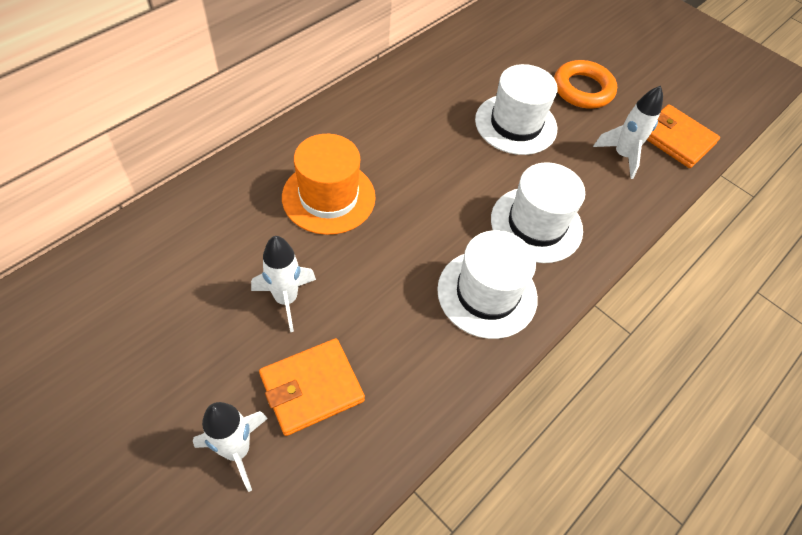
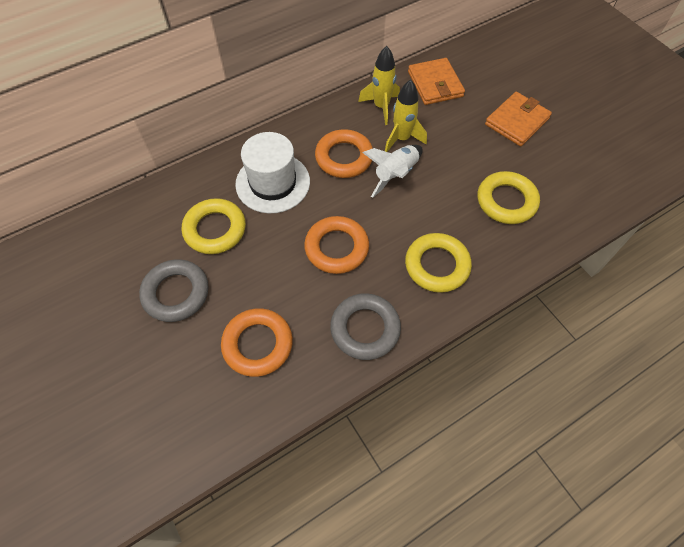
grey ring: none = 0 -> [139,259,208,322] [330,293,401,360] = 2
orange hat: [282,134,375,235] = 1 -> none = 0
orange ring: [554,60,617,109] = 1 -> [221,308,293,377] [304,216,369,274] [315,129,373,178] = 3
white hat: [437,230,538,339] [475,64,558,155] [491,162,585,263] = 3 -> [235,132,310,213] = 1
white rocket: [193,402,268,492] [251,236,316,332] [593,86,663,179] = 3 -> [363,145,423,198] = 1
yellow ring: none = 0 -> [182,198,246,254] [405,233,472,293] [478,171,540,224] = 3
yellow rocket: none = 0 -> [358,46,400,125] [385,79,427,152] = 2

